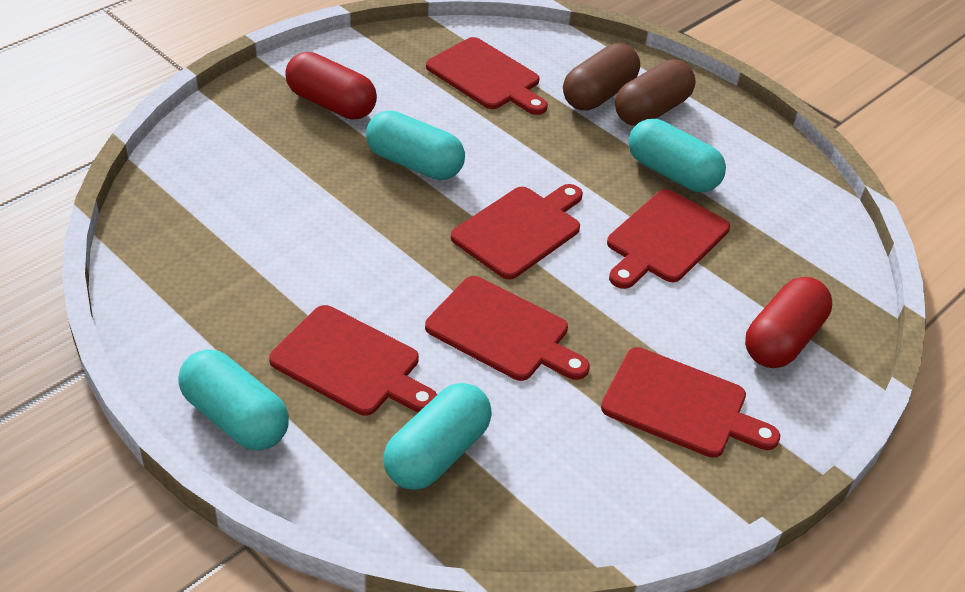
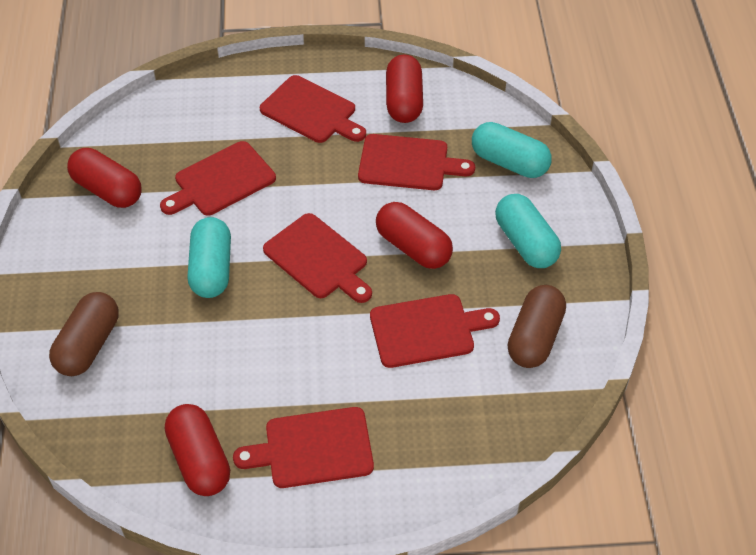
red capsule: [285,52,377,120] [745,277,832,368] = 2 -> [67,148,142,208] [165,404,230,496] [376,202,453,269] [386,55,423,123] = 4
turquoise capsule: [178,349,289,450] [366,110,465,180] [383,383,492,490] [628,119,726,192] = 4 -> [187,217,231,298] [472,122,552,178] [495,194,561,268] = 3

